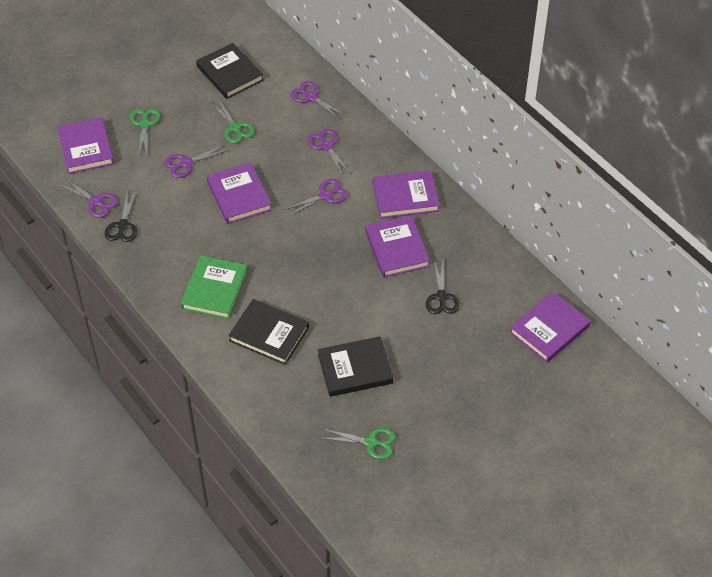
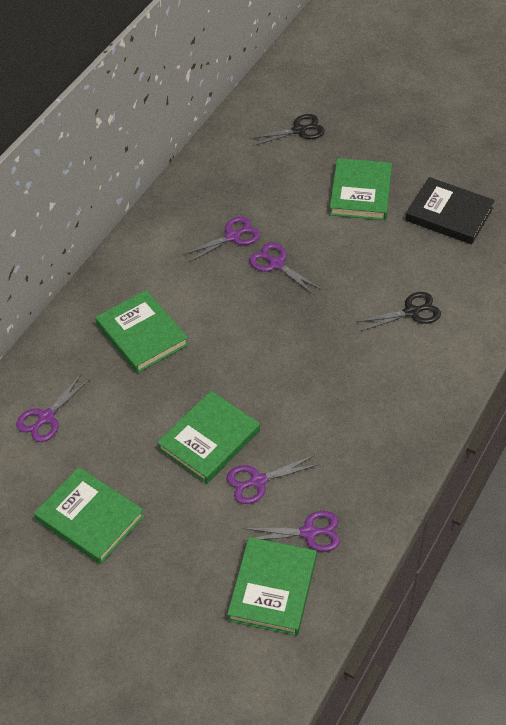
black book: [196,43,264,99] [228,299,309,365] [318,336,393,397] = 3 -> [406,177,495,244] = 1
green book: [180,255,247,319] = 1 -> [34,467,144,564] [95,290,189,373] [157,391,260,484] [227,537,317,636] [329,158,392,220] = 5
green scissors: [130,109,161,156] [211,98,255,144] [321,428,396,460] = 3 -> none = 0
purple book: [57,117,114,174] [207,163,272,224] [366,215,430,278] [373,170,440,219] [510,292,591,363] = 5 -> none = 0

